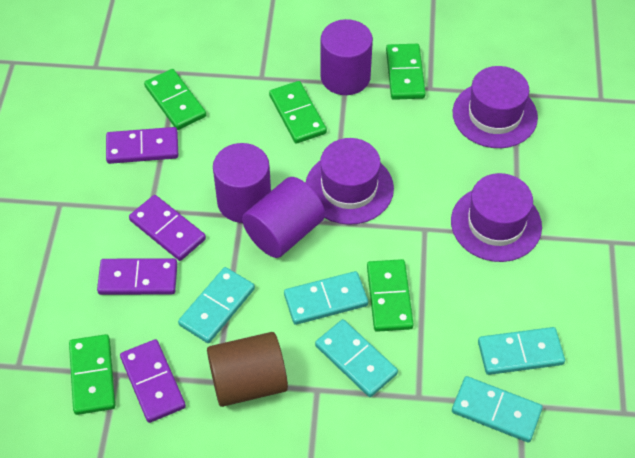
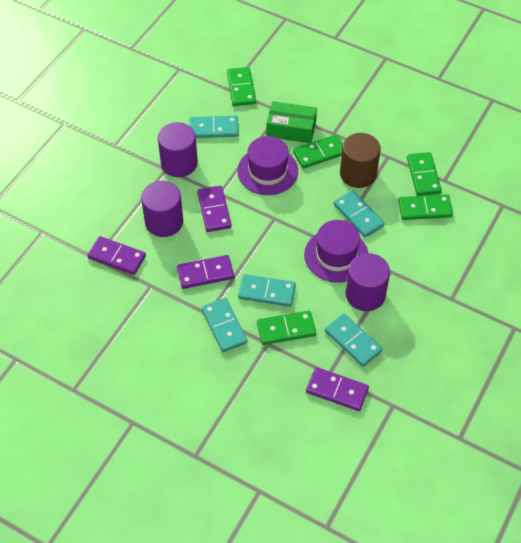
green box: none = 0 -> [267,101,317,143] = 1
purple hat: [306,138,394,225] [451,173,542,262] [453,66,538,148] = 3 -> [237,136,298,195] [304,220,368,283] = 2

